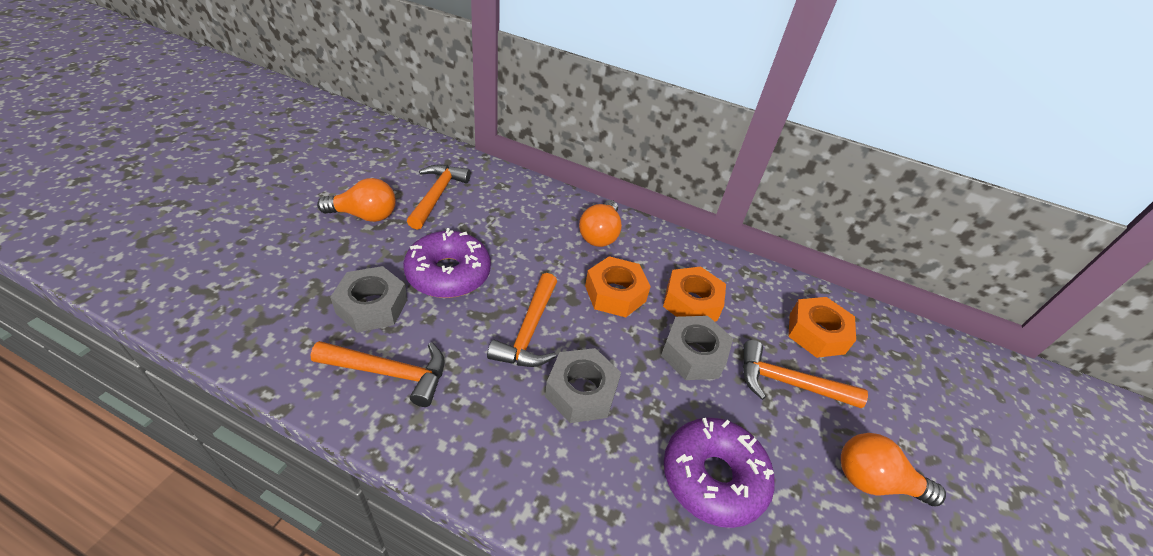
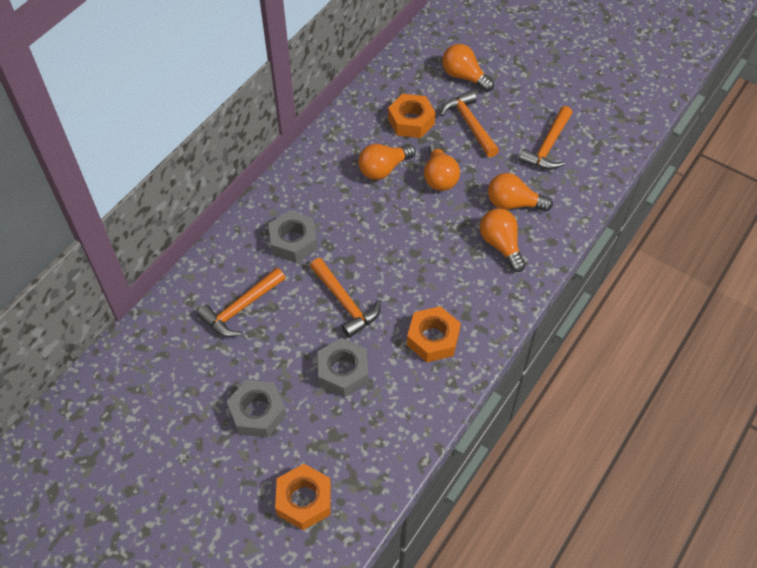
orange light bulb: [317,178,396,222] [579,200,622,247] [841,433,946,506] = 3 -> [358,144,416,180] [424,142,460,191] [442,44,494,92] [480,208,526,272] [488,173,553,211] = 5
purple donut: [403,228,491,298] [664,417,775,528] = 2 -> none = 0

